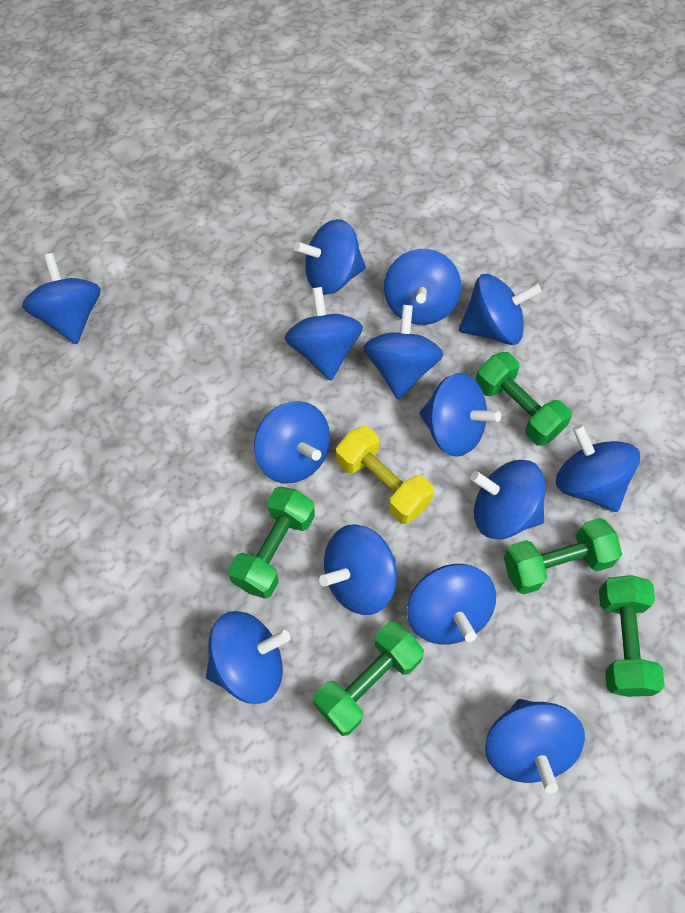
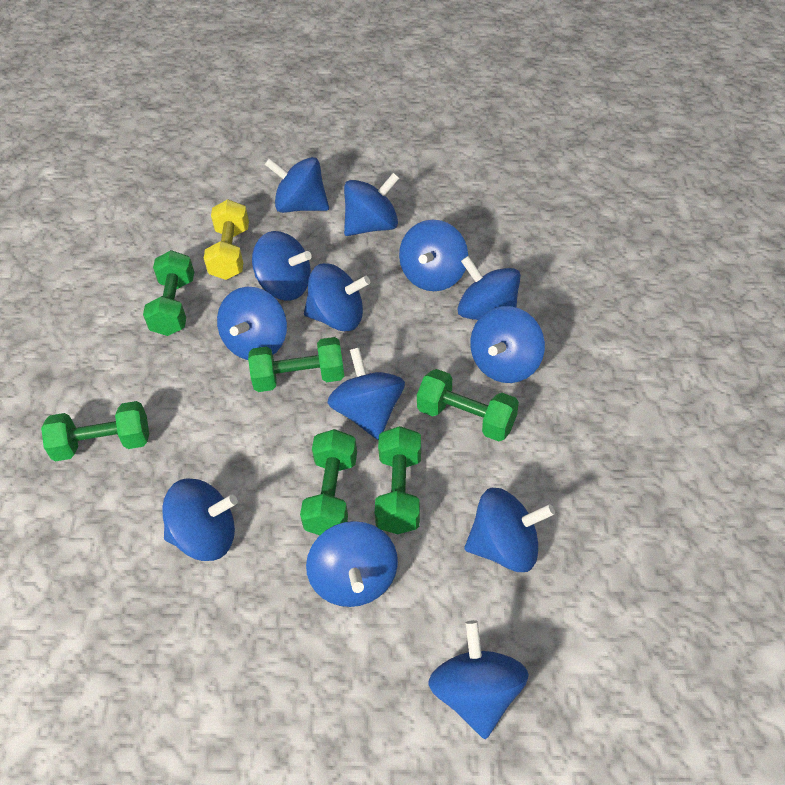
blue spinning top: [22,253,101,344] [206,611,291,704] [254,401,330,484] [284,287,363,380] [294,219,366,295] [319,524,397,615] [363,305,444,400] [384,249,461,325] [407,564,496,645] [419,373,501,457] [459,274,542,345] [470,460,546,539] [485,699,585,794] [556,424,640,512] = 14 -> [162,478,238,561] [217,287,287,360] [252,231,312,300] [265,157,329,213] [304,263,370,331] [306,521,398,607] [327,348,405,440] [344,173,399,236] [399,220,468,291] [428,620,529,739] [457,256,521,320] [464,488,555,572] [470,306,545,383] = 13
green dumbbell: [228,486,315,599] [313,621,424,736] [475,352,572,446] [504,518,622,594] [599,575,665,697] = 5 -> [41,401,149,461] [143,250,194,336] [248,337,345,392] [300,429,357,535] [375,426,421,534] [417,369,519,442] = 6

